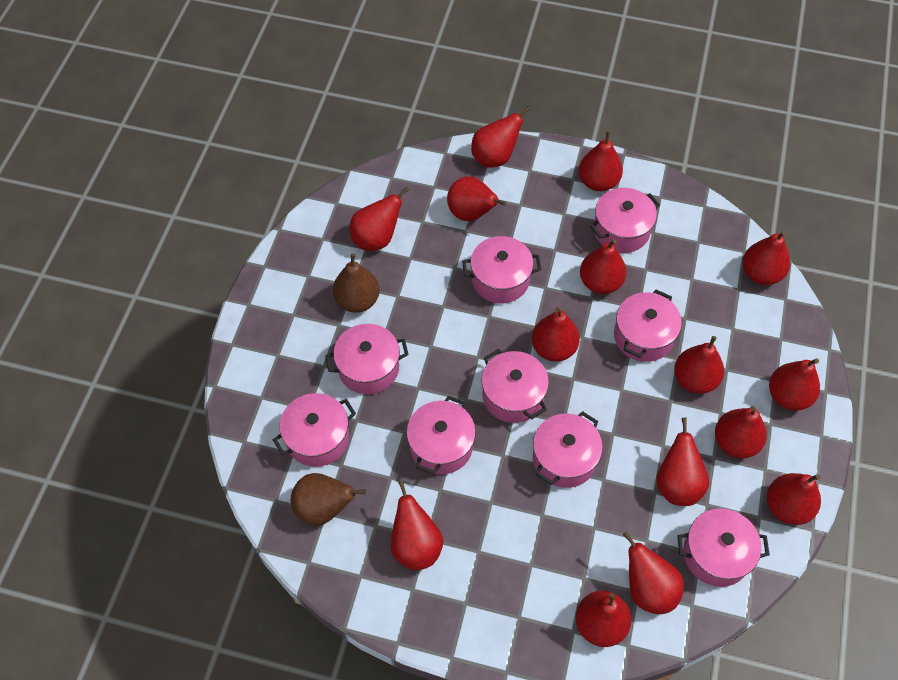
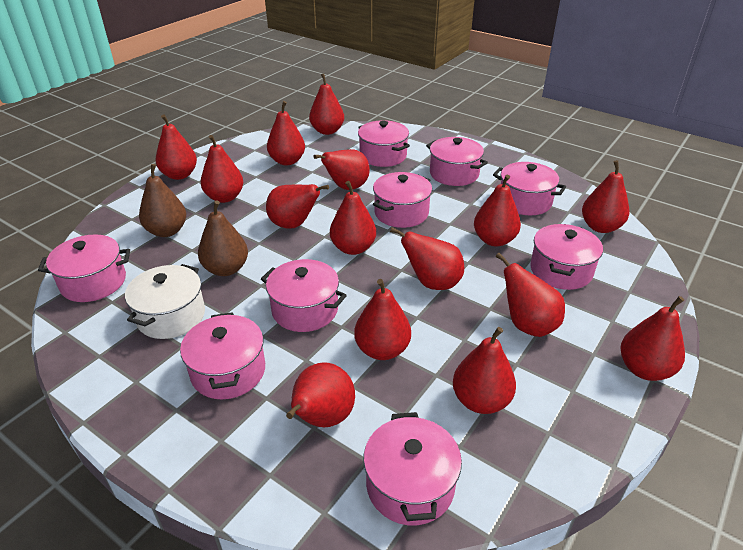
white pot: none = 0 -> [125,264,205,339] = 1

